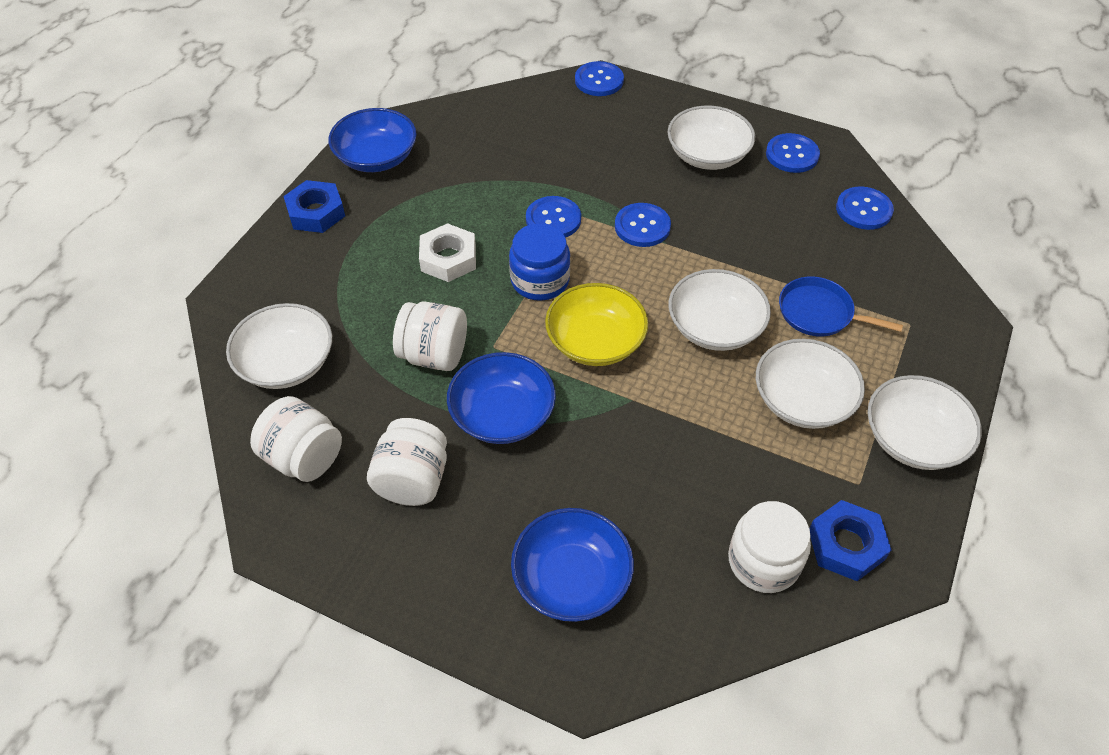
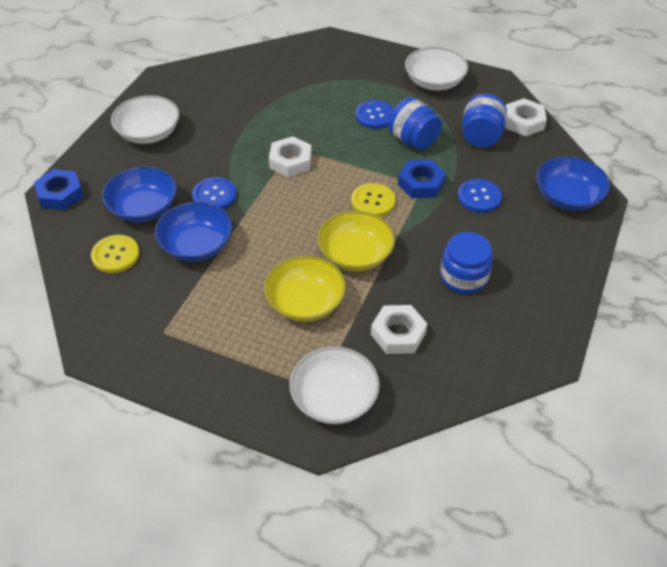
blue button: [526,196,581,238] [575,61,624,96] [615,203,671,247] [766,133,820,173] [836,186,894,230] = 5 -> [192,177,237,209] [355,100,394,129] [458,179,502,213] = 3
blue jar: [509,224,570,301] = 1 -> [388,97,442,150] [440,232,493,294] [462,94,507,148] = 3
blue pan: [779,277,903,337] = 1 -> none = 0
white bowl: [226,303,332,389] [668,106,755,170] [669,269,771,351] [756,339,865,429] [868,375,982,470] = 5 -> [111,95,179,144] [289,346,380,425] [405,47,468,91] = 3
white jar: [250,396,342,482] [367,418,447,506] [393,301,467,371] [728,501,811,593] = 4 -> none = 0
white nut: [419,223,476,282] = 1 -> [269,136,312,177] [371,305,427,354] [505,98,547,136] = 3
yellow bowl: [545,283,648,366] = 1 -> [264,256,346,322] [317,211,395,271] = 2
yellow button: none = 0 -> [91,235,139,273] [351,183,395,217] = 2

